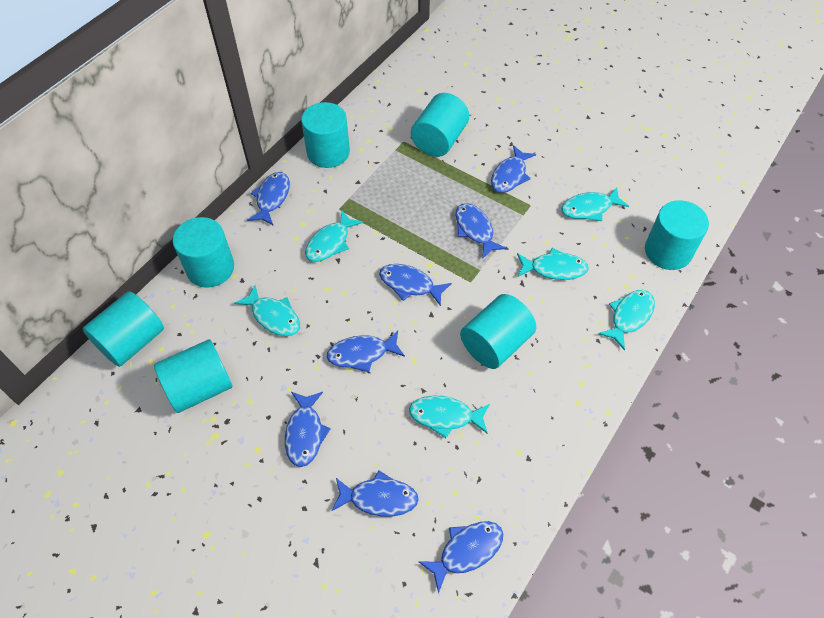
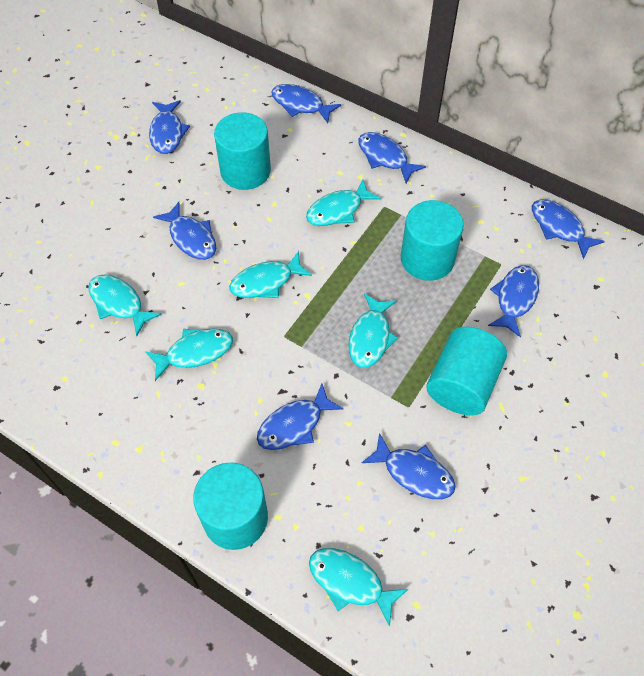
turquoise cylinder: [82,291,164,367] [154,339,233,413] [173,217,234,288] [301,102,350,168] [411,93,469,157] [460,294,536,369] [645,200,709,270] = 7 -> [193,462,268,550] [214,112,271,190] [401,200,464,281] [426,327,507,416] = 4

